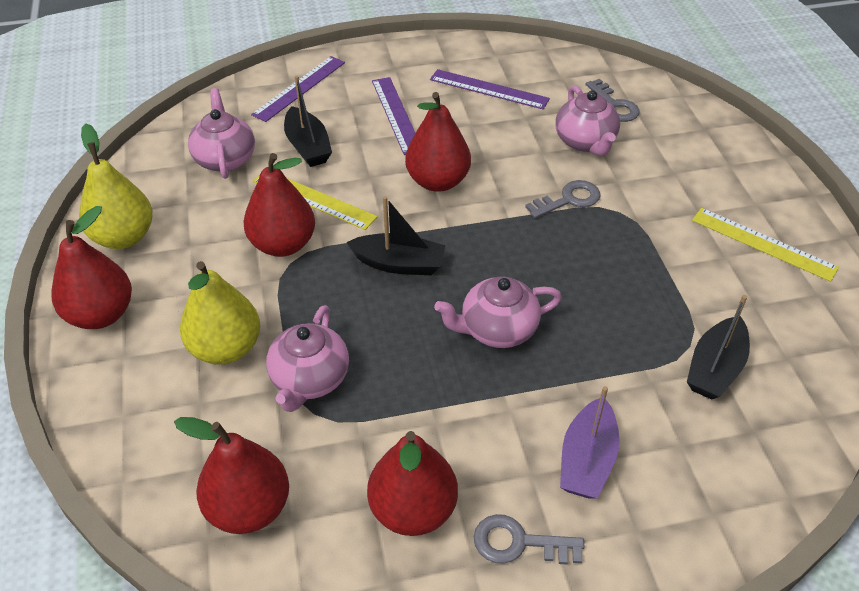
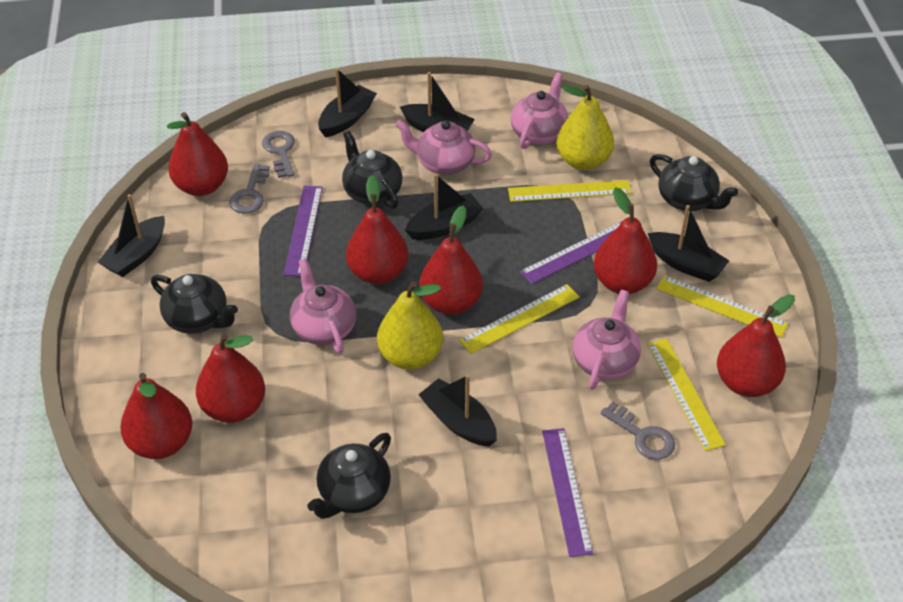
black boat: [284,76,332,167] [346,196,446,275] [687,295,750,400] = 3 -> [98,194,165,277] [318,68,377,137] [400,72,475,132] [405,174,483,240] [418,374,497,446] [648,205,729,282] = 6
black teapot: none = 0 -> [151,274,238,334] [307,433,391,519] [342,131,402,209] [650,154,738,211] = 4
purple boat: [560,386,620,499] = 1 -> none = 0
red pear: [51,206,132,329] [174,417,289,534] [244,153,315,257] [367,431,458,536] [405,92,471,192] = 5 -> [120,373,192,459] [167,112,228,196] [196,334,265,423] [346,175,409,284] [419,206,483,315] [594,187,657,294] [717,294,795,397] = 7
yellow ruler: [253,174,377,230] [692,208,839,282] = 2 -> [459,284,580,354] [508,180,632,202] [647,338,726,451] [656,275,788,338] = 4

